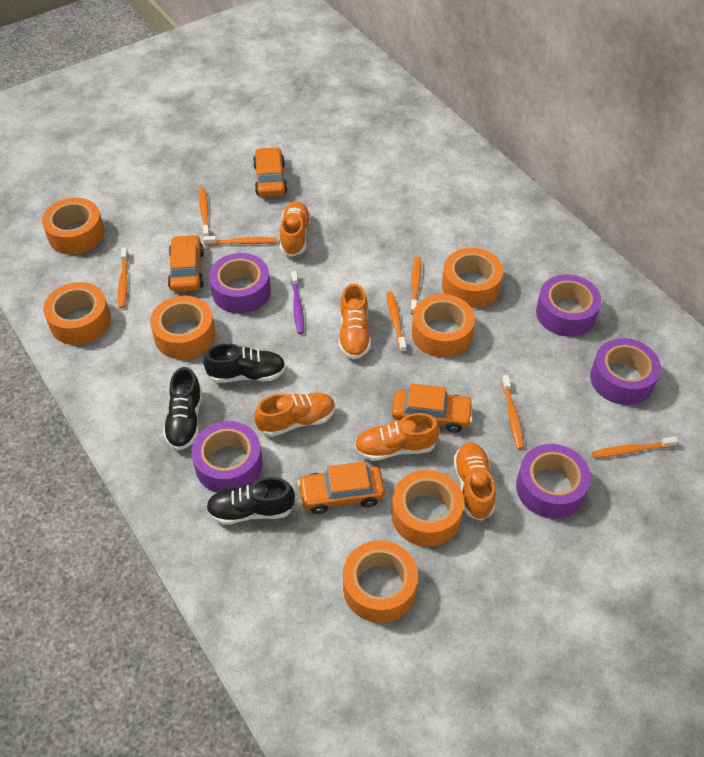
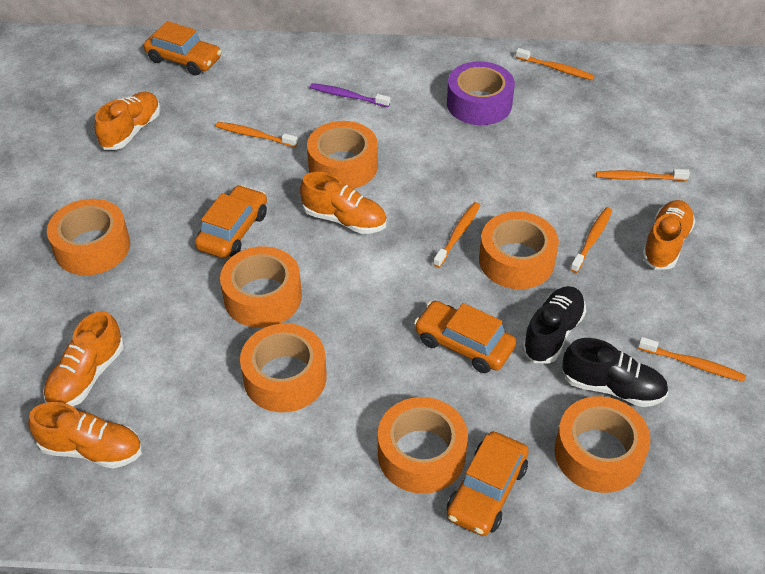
black shoe: [163,367,202,451] [203,343,286,383] [206,477,295,525] = 3 -> [522,286,586,363] [562,338,668,407] = 2
orange toothbrush: [118,247,129,308] [199,188,210,236] [203,236,277,245] [386,291,406,353] [410,256,421,315] [501,375,524,449] [592,436,678,458] = 7 -> [216,122,298,147] [433,202,480,268] [516,48,594,80] [570,207,612,273] [596,169,690,181] [638,337,746,382] = 6
purple tape: [191,421,263,493] [209,253,271,314] [516,444,591,519] [536,275,601,337] [590,338,661,405] = 5 -> [447,61,515,125] = 1

